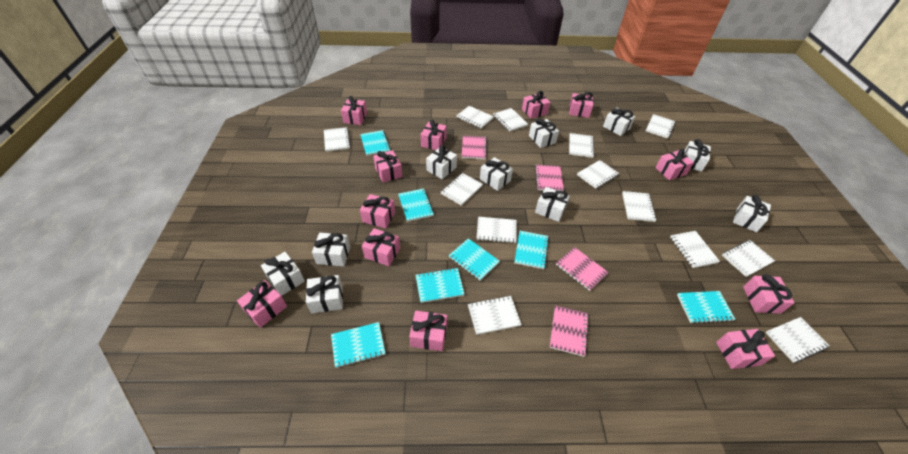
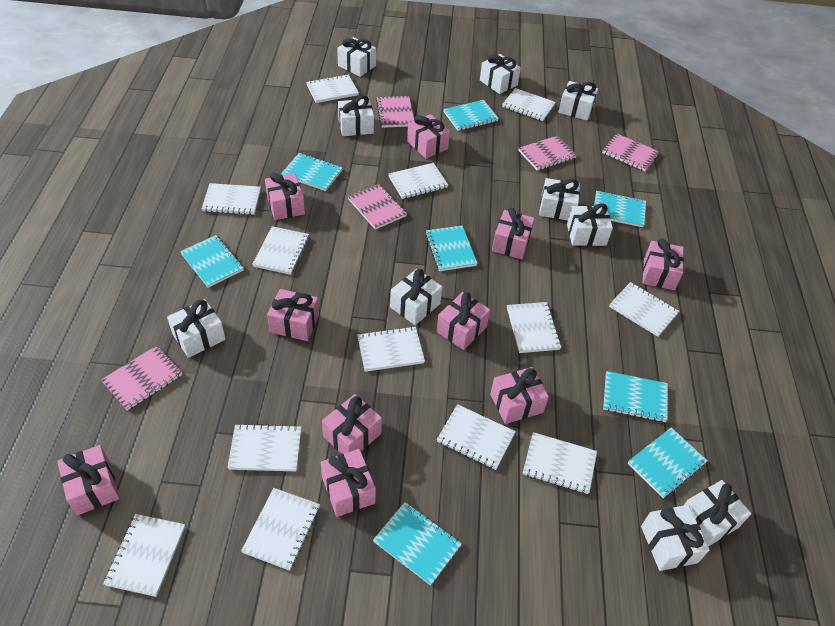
pink gift: [237,280,287,328] [341,96,367,125] [360,194,395,228] [362,228,400,266] [373,150,402,183] [409,311,447,351] [421,120,447,150] [522,91,551,119] [569,92,594,118] [656,149,694,180] [716,329,775,369] [743,274,795,314] = 12 -> [57,445,120,515] [265,173,305,220] [267,289,319,341] [321,449,376,517] [322,394,382,454] [407,114,450,159] [436,292,490,350] [490,367,549,424] [492,208,535,259] [643,239,684,290] = 10
pink notebook: [462,136,487,159] [535,165,564,191] [550,305,589,357] [556,247,609,291] = 4 -> [101,345,182,411] [348,184,407,230] [376,96,414,128] [518,136,577,171] [602,133,659,171] = 5
turquoise notebook: [331,322,385,368] [360,130,390,156] [398,188,434,222] [416,268,465,303] [449,238,500,281] [514,231,549,269] [677,291,736,324] = 7 -> [180,235,244,288] [281,153,343,191] [373,502,462,586] [425,225,477,271] [443,100,499,131] [594,191,646,227] [603,371,668,422] [628,427,708,498] = 8

